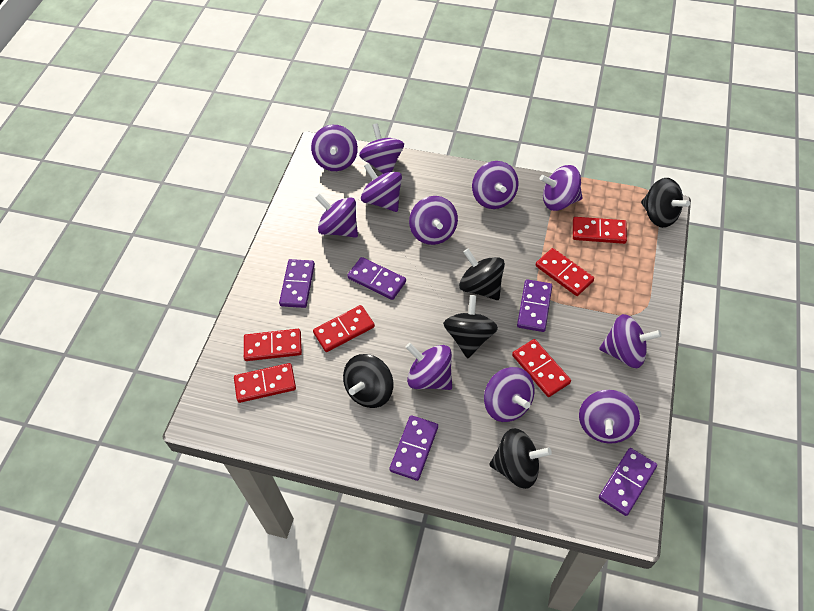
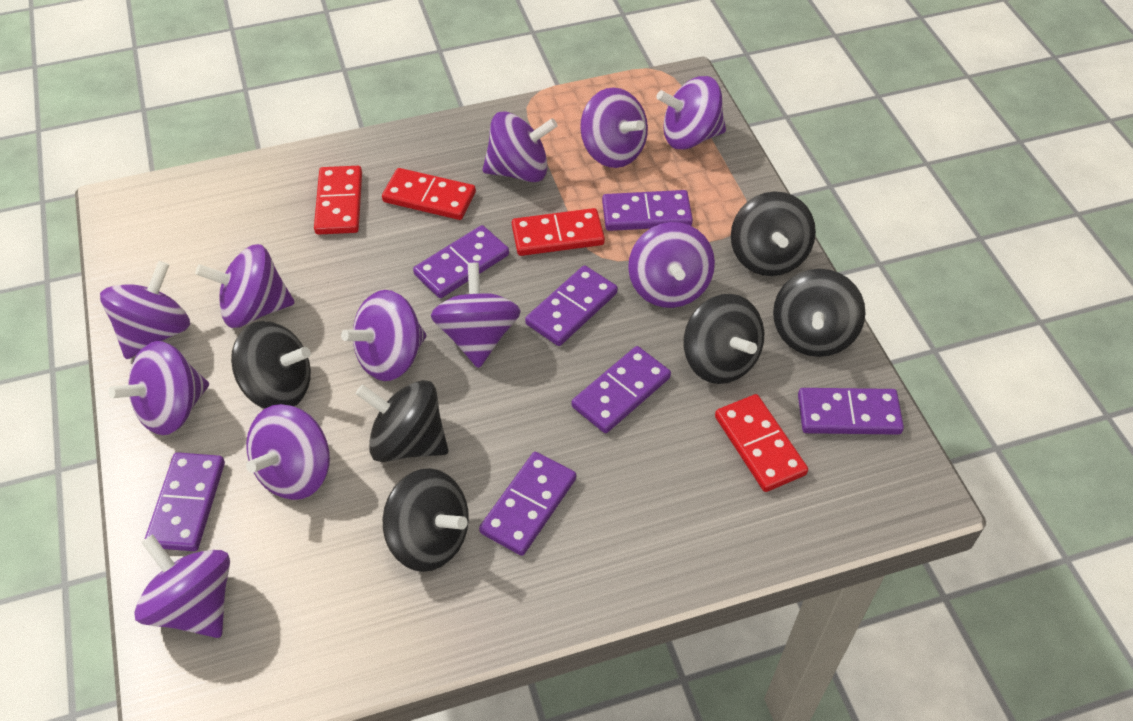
black spinning top: [343,354,393,408] [443,295,498,358] [459,248,505,300] [489,428,552,489] [641,178,690,228] = 5 -> [231,321,311,409] [356,380,448,462] [383,468,469,572] [683,294,764,384] [731,191,816,276] [773,269,866,357] = 6
purple domino: [279,259,315,308] [347,257,406,300] [389,415,438,481] [517,279,552,332] [599,448,657,516] = 5 -> [144,452,225,551] [413,225,509,298] [479,452,576,556] [525,265,618,346] [572,346,671,433] [602,190,693,231] [798,388,904,435] = 7
red domino: [234,363,296,403] [244,329,302,361] [313,305,375,352] [512,339,571,397] [536,248,594,296] [573,217,627,244] = 6 -> [314,166,362,235] [382,168,476,220] [512,208,605,256] [715,394,808,492] = 4

